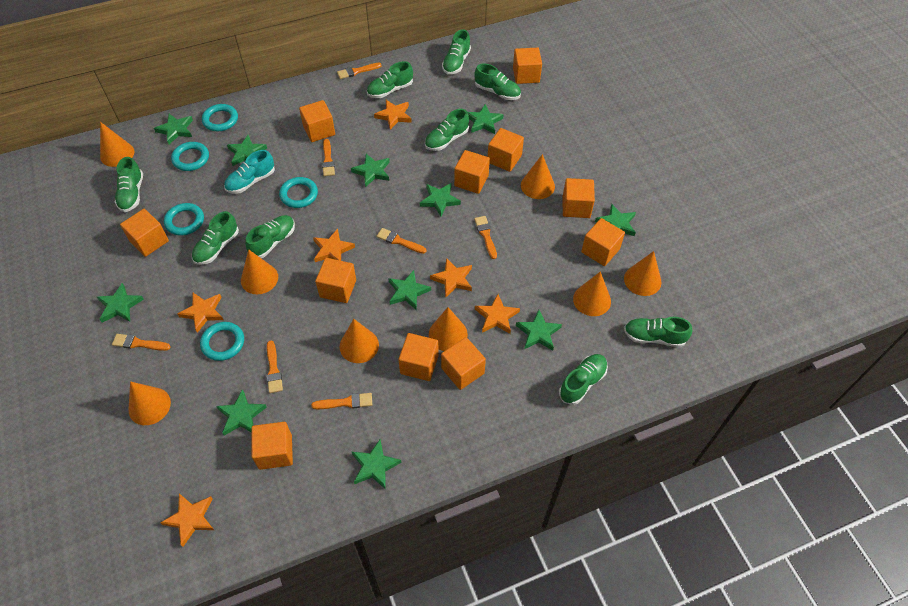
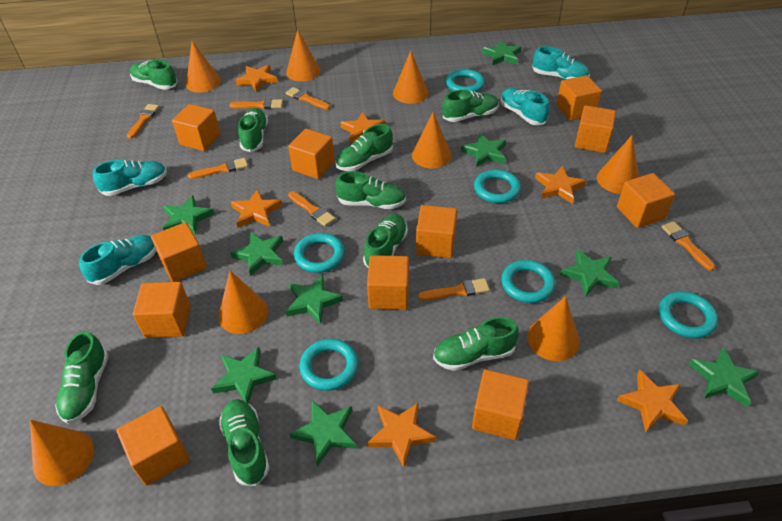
green star: [97,283,144,323] [154,114,193,144] [216,389,267,436] [227,135,267,166] [351,154,390,187] [352,440,402,489] [388,270,431,310] [420,183,461,217] [467,104,504,134] [516,310,562,351] [595,204,636,236] = 11 -> [163,196,214,235] [211,347,277,404] [230,232,283,276] [286,275,343,325] [289,400,357,466] [461,133,506,167] [482,40,521,66] [560,249,619,297] [689,347,760,407] = 9
turquoise ring: [164,203,204,236] [171,142,209,171] [200,322,244,361] [202,104,238,131] [279,177,318,208] = 5 -> [294,233,345,273] [300,339,359,391] [446,69,485,92] [474,169,521,203] [501,260,556,303] [659,291,718,339] = 6
turquoise shoe: [224,150,275,194] = 1 -> [79,235,156,285] [93,160,167,196] [500,88,549,125] [532,46,590,80] = 4

